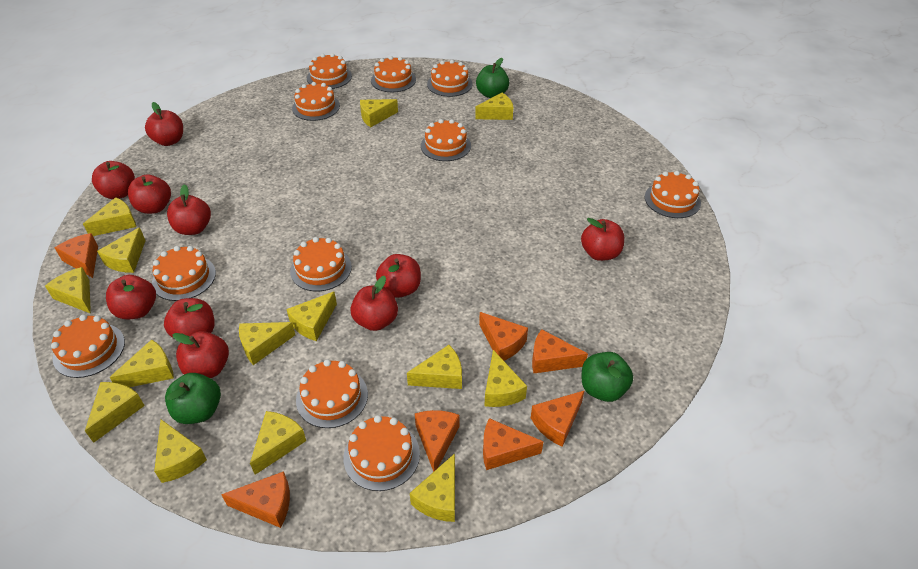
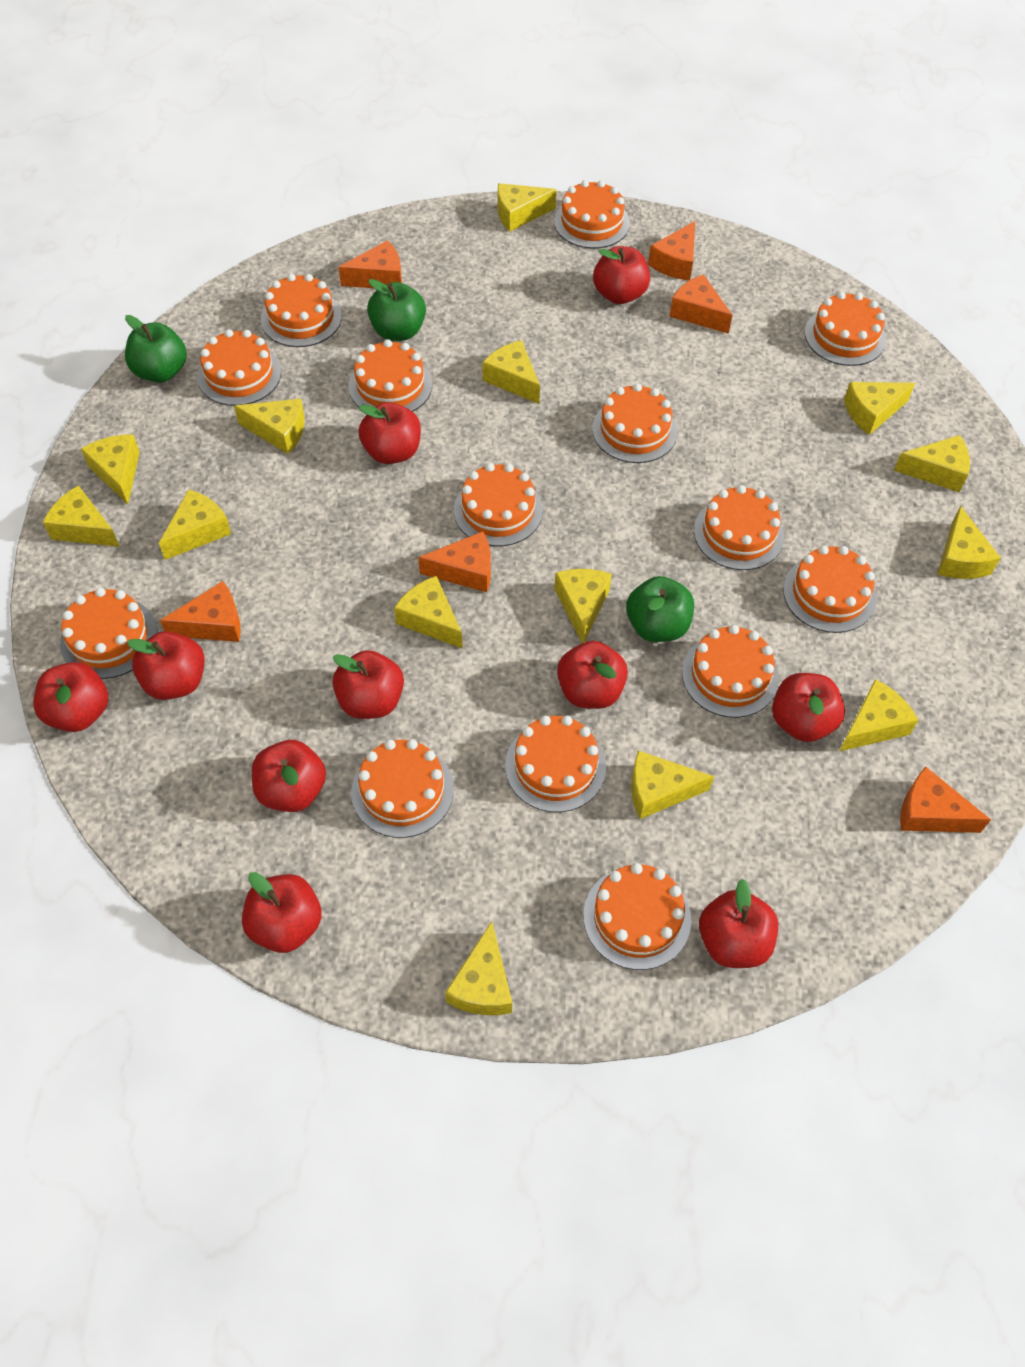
orange cake: [51,315,125,378] [152,246,216,301] [290,237,352,291] [292,82,340,121] [296,359,368,428] [307,53,352,89] [343,415,420,491] [371,56,416,92] [421,119,471,161] [427,60,472,97] [645,171,701,218] = 11 -> [60,588,158,679] [197,329,281,406] [261,274,342,347] [349,339,432,412] [351,739,454,838] [454,463,543,546] [505,716,606,812] [554,180,630,249] [583,863,691,970] [592,383,678,463] [682,625,779,718] [694,485,784,570] [783,545,877,633] [805,292,886,366] = 14
orange cheese: [55,233,98,278] [221,471,290,528] [415,410,459,472] [479,312,528,361] [483,418,544,470] [531,390,585,447] [532,329,588,373] = 7 -> [160,581,241,642] [338,240,402,288] [418,531,491,592] [648,221,695,280] [669,274,733,334] [900,767,991,833] = 6

